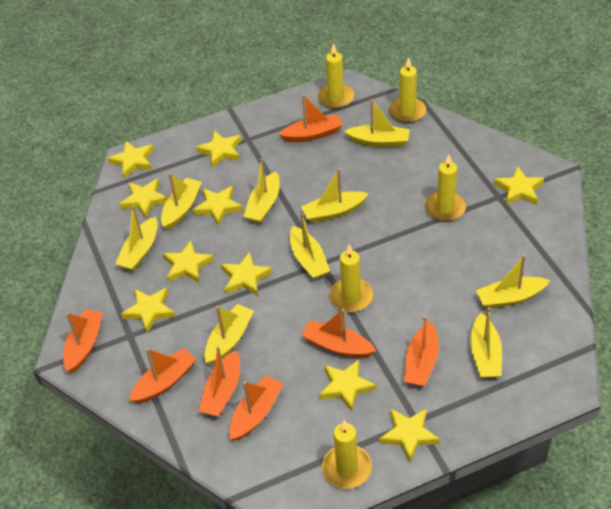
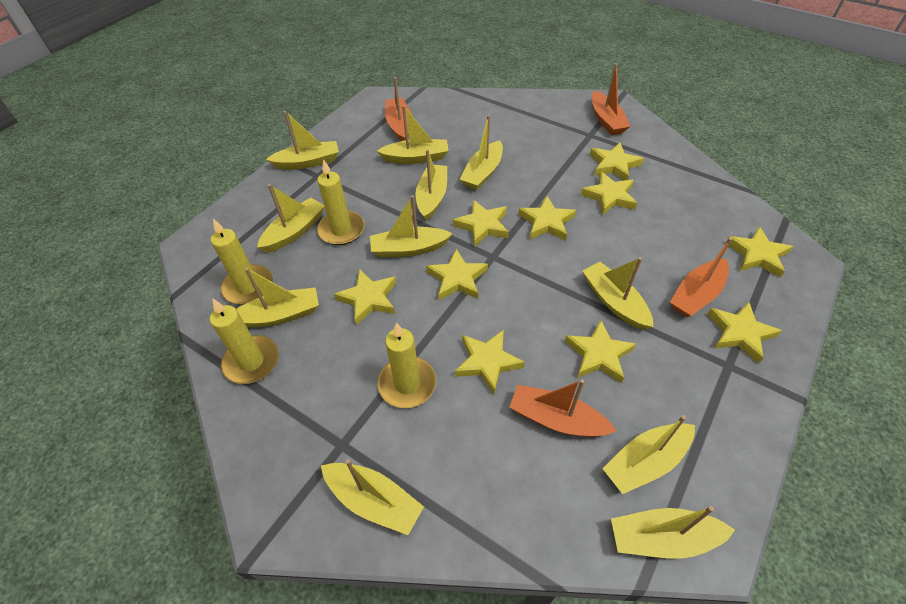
orange boat: [63,309,103,373] [129,348,197,403] [198,346,240,416] [229,375,283,441] [279,94,343,142] [301,309,376,358] [404,316,439,386] = 7 -> [385,77,412,141] [509,379,616,437] [592,63,631,135] [670,238,732,317] = 4
yellow boat: [115,205,158,271] [161,173,202,230] [205,304,254,365] [243,159,280,223] [290,214,330,279] [301,169,369,223] [344,99,410,147] [470,307,502,378] [476,255,550,309] = 9 -> [237,268,319,327] [257,184,325,253] [266,111,339,170] [321,459,424,535] [370,195,453,257] [377,105,449,164] [416,149,447,221] [460,115,503,190] [582,257,653,330] [602,415,695,494] [611,506,735,559] = 11
yellow candle: [318,43,355,109] [322,420,372,489] [329,244,373,312] [389,57,427,123] [425,154,466,222] = 5 -> [210,299,279,384] [211,219,273,305] [317,159,365,245] [378,322,436,408] = 4

